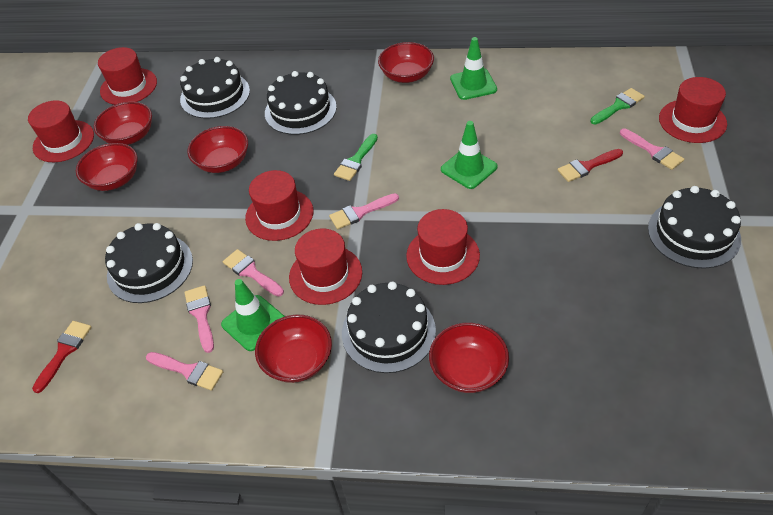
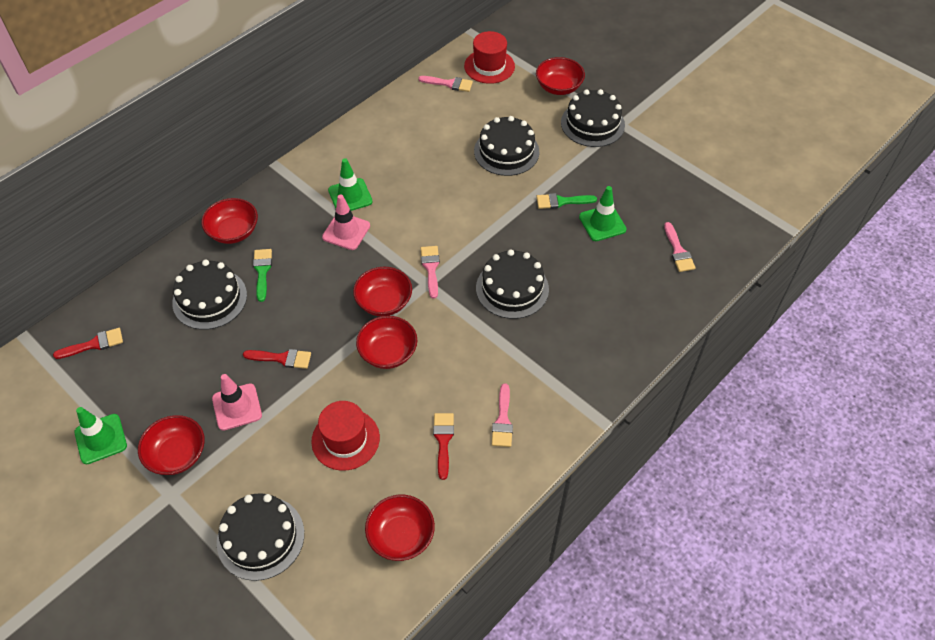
pink brush: [146,352,223,391] [185,285,214,353] [223,249,284,296] [329,193,399,229] [620,129,684,170] = 5 -> [418,76,473,92] [421,246,440,299] [492,384,513,447] [664,222,696,272] = 4
pink traffic cone: none = 0 -> [212,374,262,431] [322,194,370,250] = 2
red brush: [32,321,91,393] [557,149,623,182] = 2 -> [53,328,123,359] [243,349,311,369] [433,413,454,480] = 3
red hat: [28,100,94,162] [98,47,157,105] [245,170,313,241] [289,229,362,305] [406,209,480,285] [659,77,727,143] = 6 -> [311,401,380,471] [464,31,515,84] = 2

